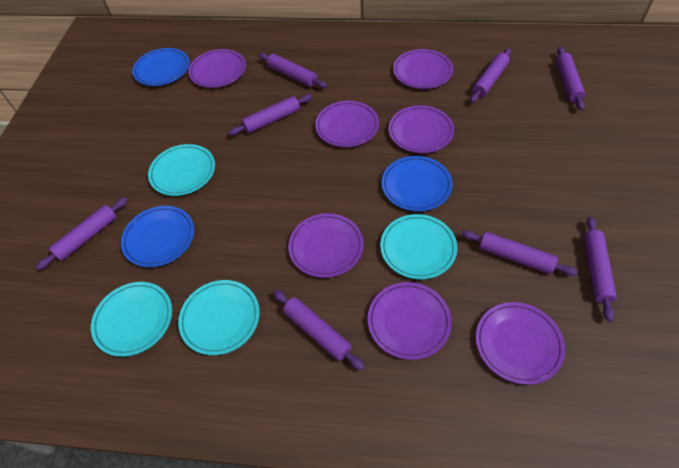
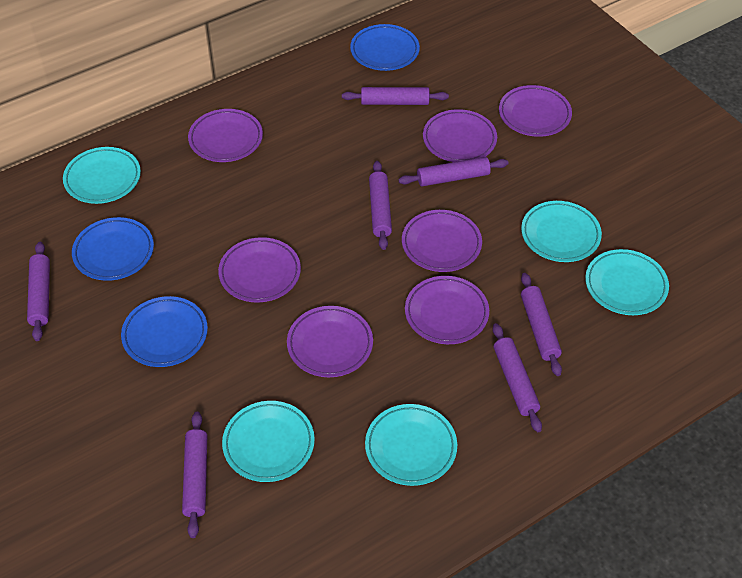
purple rolling pin: [36,197,128,270] [228,94,312,135] [259,53,327,88] [273,290,364,370] [461,230,578,276] [470,48,511,103] [556,47,585,110] [584,216,617,322] = 8 -> [27,242,50,341] [182,412,207,538] [342,87,449,105] [369,161,392,250] [398,157,509,186] [492,323,542,432] [521,273,562,376] = 7
turquoise plate: [91,282,172,357] [148,144,215,196] [178,280,260,355] [380,214,457,279] = 4 -> [63,147,141,204] [222,401,315,482] [365,404,457,486] [521,201,602,262] [585,249,669,315] = 5

